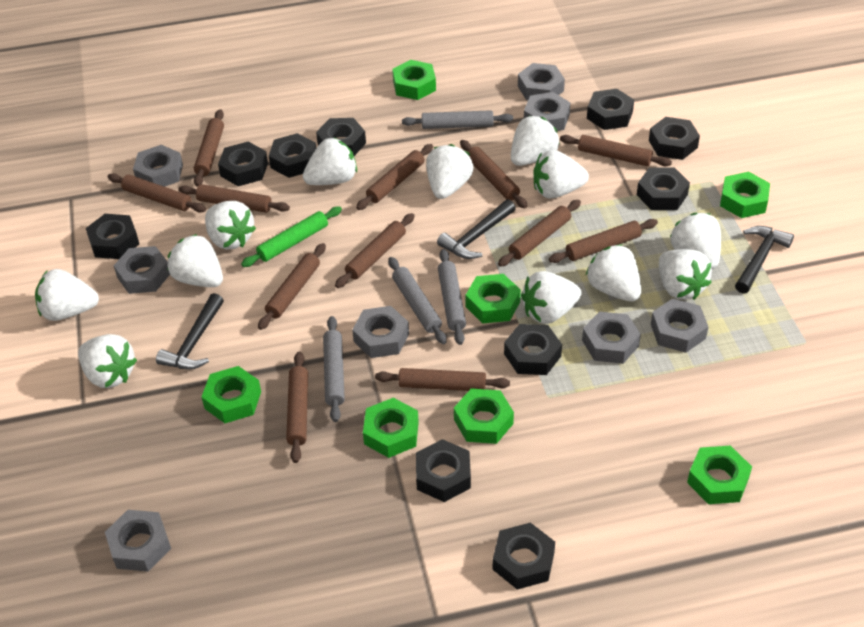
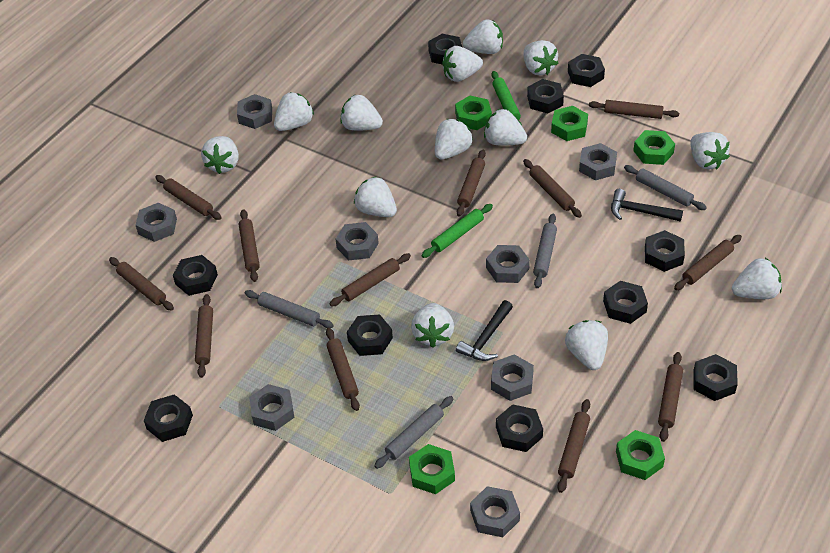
black hammer: [156,293,224,370] [437,199,516,259] [735,226,794,294] = 3 -> [456,300,513,361] [611,189,683,222] = 2
green nut: [202,366,261,423] [363,398,419,458] [392,60,436,100] [454,388,514,444] [466,274,521,324] [687,446,752,504] [720,172,770,218] = 7 -> [409,444,455,494] [455,96,492,130] [551,106,588,141] [616,430,665,480] [633,130,675,165] = 5
green rolling pin: [241,206,342,267] = 1 -> [421,204,493,258] [491,71,522,126] = 2
white strawberry: [35,269,99,321] [78,334,137,388] [168,234,223,287] [205,201,256,249] [303,137,357,185] [426,144,473,199] [511,116,560,166] [521,271,581,324] [533,150,589,199] [586,244,641,301] [659,249,712,300] [670,213,721,269] = 12 -> [201,136,239,174] [274,92,314,131] [340,94,383,130] [354,176,397,217] [411,303,454,347] [435,119,473,160] [442,46,483,82] [463,19,503,54] [484,109,527,146] [524,40,558,75] [565,320,608,370] [690,132,730,169] [732,258,782,299] = 13

